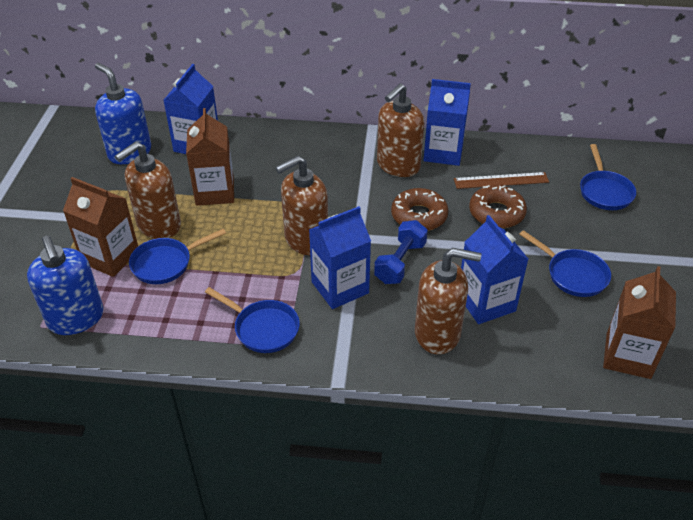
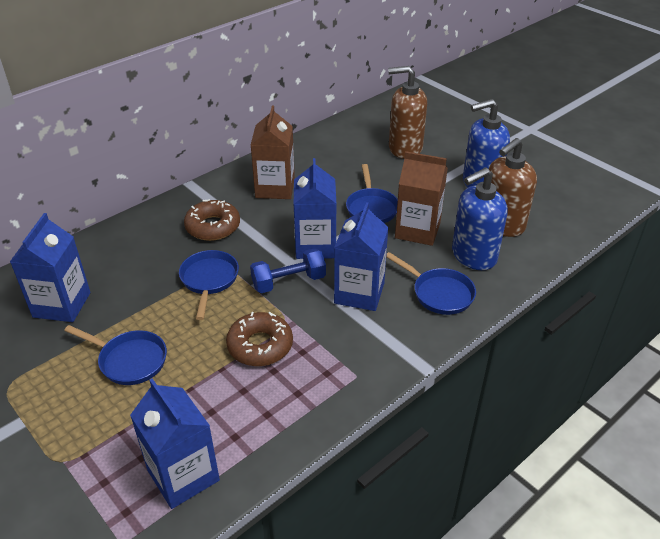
brown carton: [63,177,138,277] [186,108,234,206] [603,266,676,379] = 3 -> [251,106,295,199] [395,151,448,246] = 2
brown ruler: [454,172,549,189] = 1 -> none = 0
brown soap dispenser: [115,142,181,239] [275,155,328,255] [377,83,424,177] [415,248,481,354] = 4 -> [388,66,427,159] [489,138,537,237] = 2

